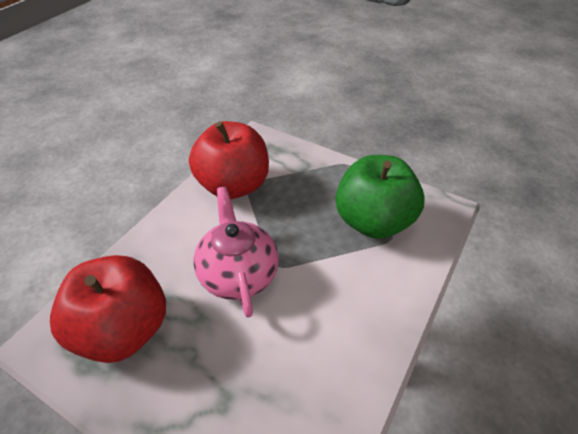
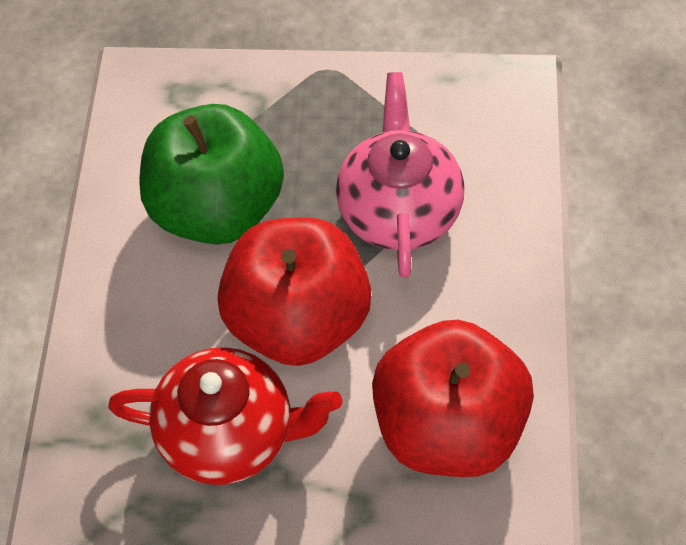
red teapot: none = 0 -> [108,347,342,485] = 1

